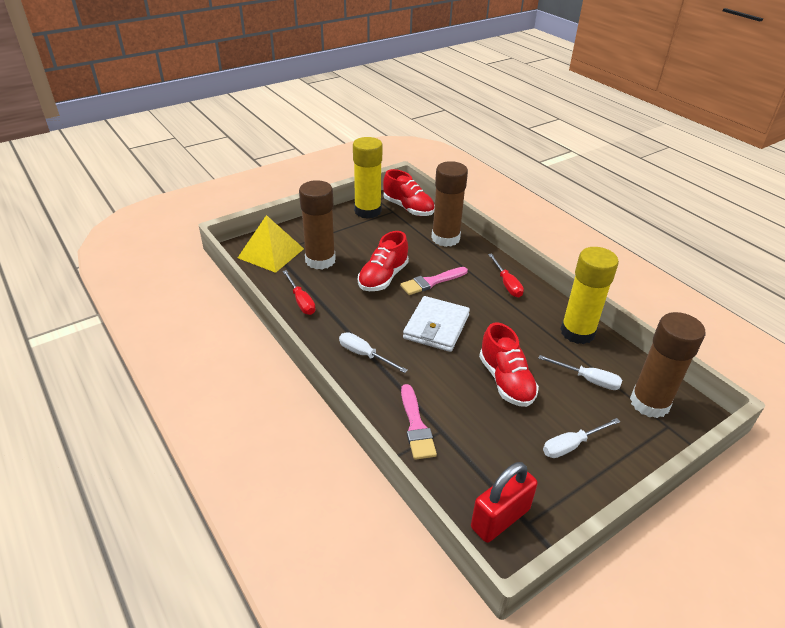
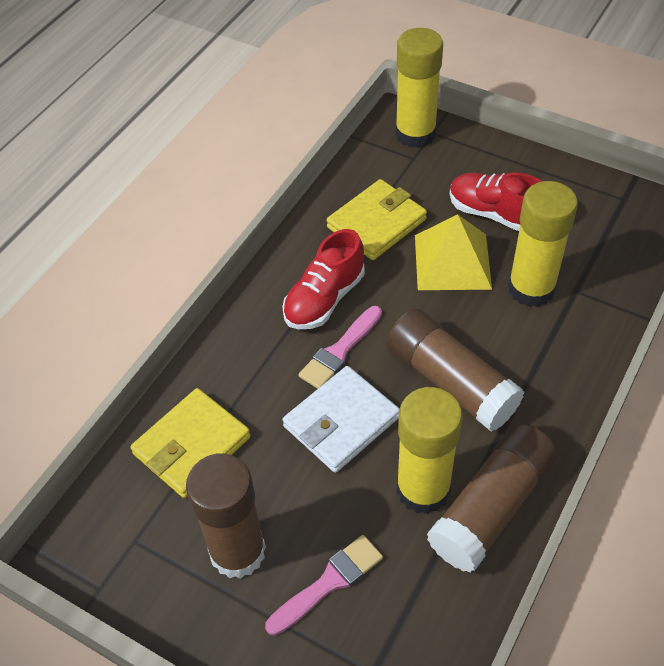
red padlock: [471,462,538,543] = 1 -> none = 0
red screwdriver: [283,270,316,315] [488,254,524,297] = 2 -> none = 0
red shoe: [358,231,409,291] [383,169,435,216] [479,322,539,407] = 3 -> [282,229,365,329] [450,173,542,231] = 2
white screwdriver: [339,332,408,373] [538,355,622,390] [543,418,620,458] = 3 -> none = 0
yellow glue stick: [353,137,382,219] [560,247,619,344] = 2 -> [395,28,443,148] [396,387,462,514] [508,181,578,307] = 3
yellow wallet: none = 0 -> [130,388,251,498] [327,179,427,260] = 2

